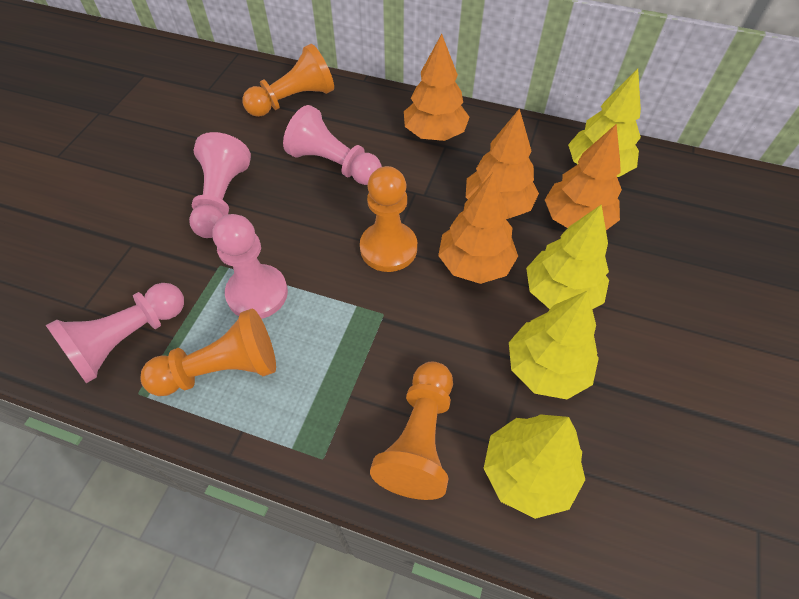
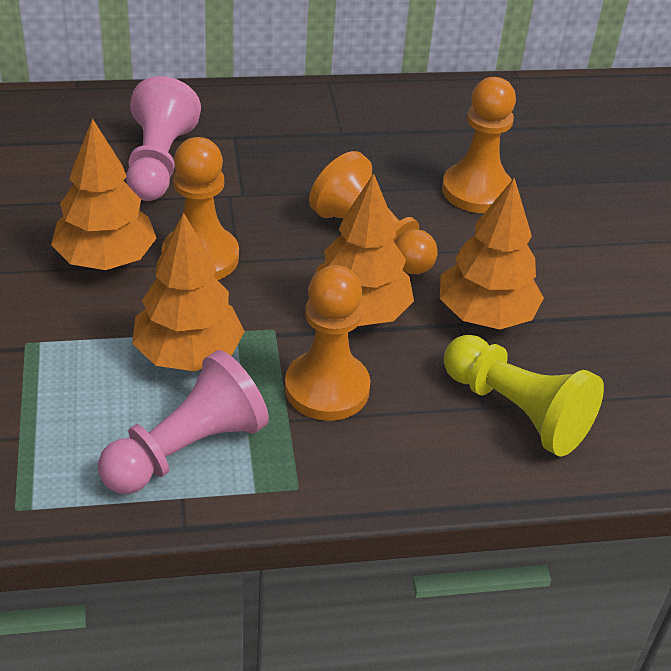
pink pawn: [46,283,184,383] [189,132,251,238] [213,214,288,319] [283,105,382,185] = 4 -> [98,350,269,494] [126,76,201,201] = 2
yellow pawn: none = 0 -> [444,335,604,456] = 1
yellow tree: [483,414,585,519] [509,291,599,399] [526,204,609,309] [568,69,641,177] = 4 -> none = 0

